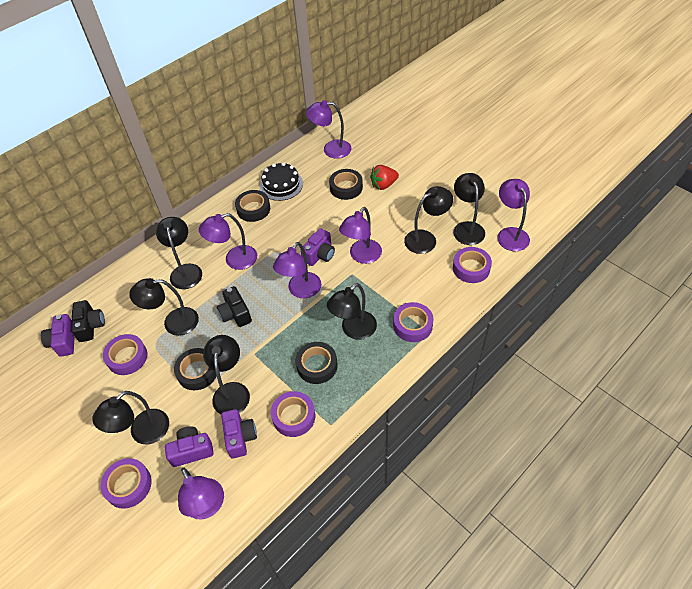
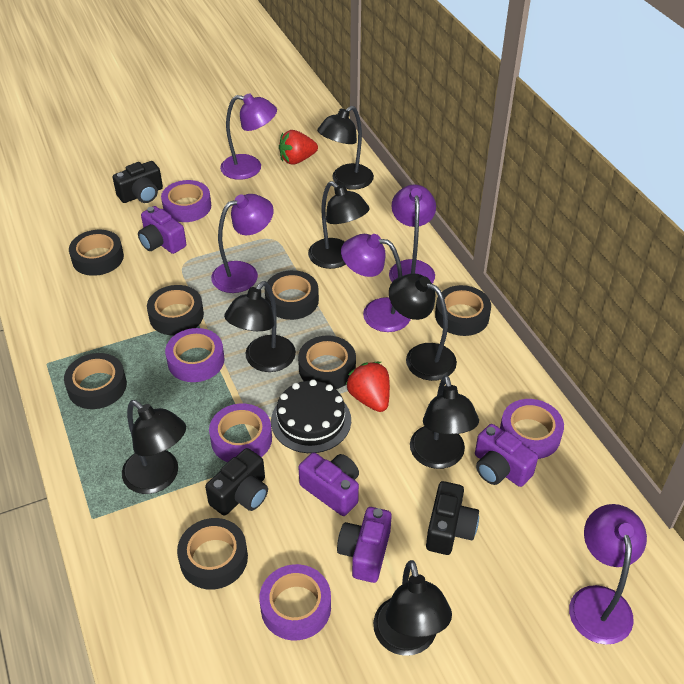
black camera: [71,300,105,342] [217,286,252,327] = 2 -> [113,161,163,203] [205,448,268,516] [426,481,479,555] = 3
black tape: [174,348,216,390] [235,190,270,222] [296,342,338,384] [329,169,363,200] = 4 -> [64,353,127,409] [69,230,124,276] [147,285,204,335] [177,518,248,590] [265,270,319,320] [298,335,356,389] [435,285,491,336] = 7
purple lamp: [178,467,224,519] [199,213,257,270] [273,242,321,298] [306,100,352,159] [339,207,382,264] [497,179,530,251] = 6 -> [211,194,274,293] [220,93,277,180] [341,234,411,332] [389,184,436,283] [569,504,647,645] = 5
red strawberry: [370,165,399,190] = 1 -> [279,130,318,165] [346,362,390,412] = 2

